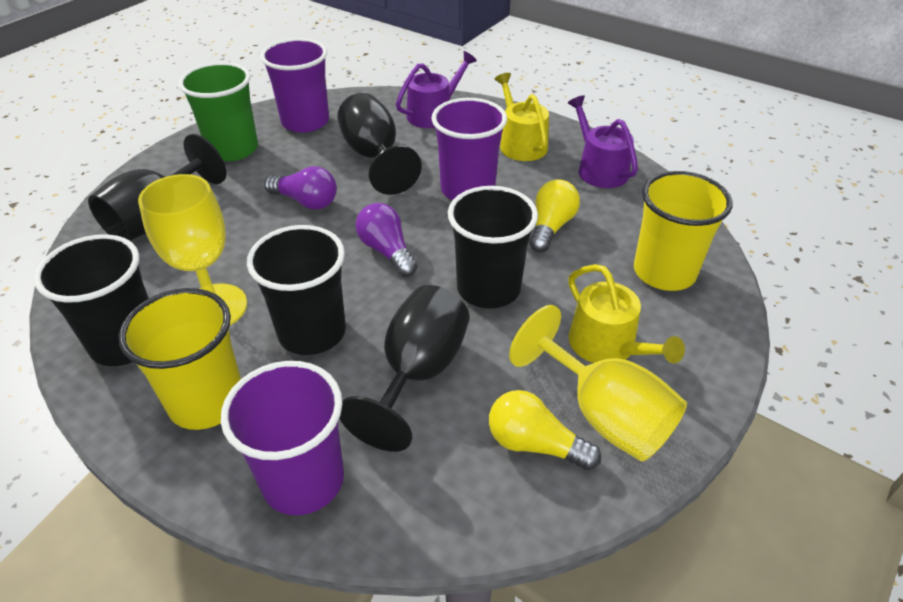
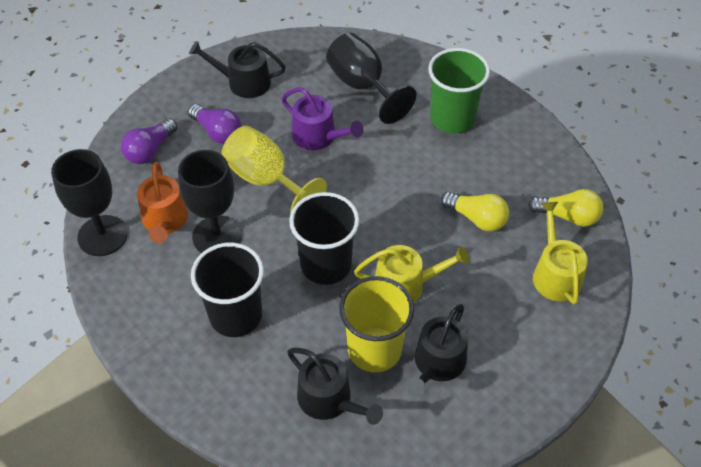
black cup: [34,234,149,366] [247,225,346,355] [448,186,538,309] = 3 -> [191,243,264,337] [289,192,359,285] = 2
black watering can: none = 0 -> [189,41,285,98] [287,348,383,425] [406,304,468,397] = 3
orange watering can: none = 0 -> [137,162,188,244] = 1
purple cup: [221,361,344,515] [260,38,329,133] [431,98,507,200] = 3 -> none = 0
purple watering can: [396,51,477,128] [568,95,638,188] = 2 -> [281,88,363,150] = 1
yellow cup: [119,288,241,430] [634,171,732,291] = 2 -> [339,276,414,372] = 1
yellow goblet: [138,174,247,325] [509,305,687,461] = 2 -> [221,126,327,213] = 1

